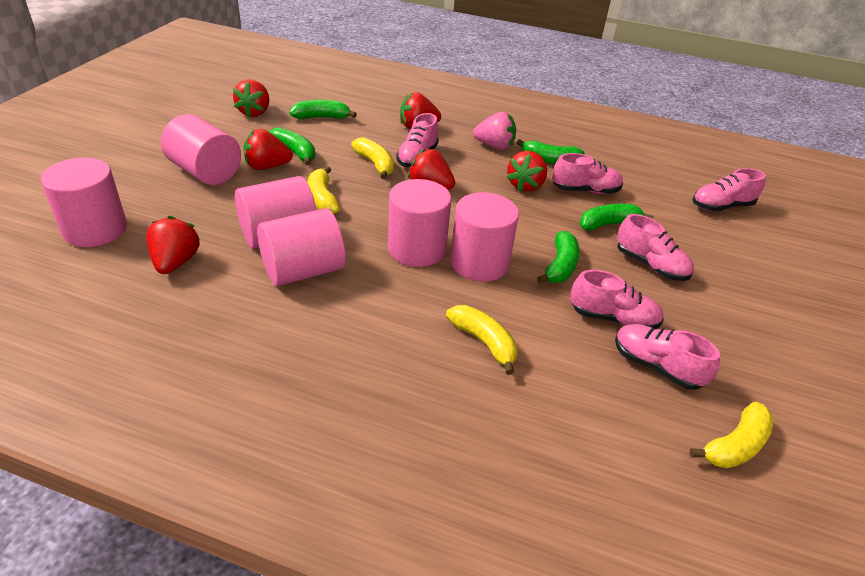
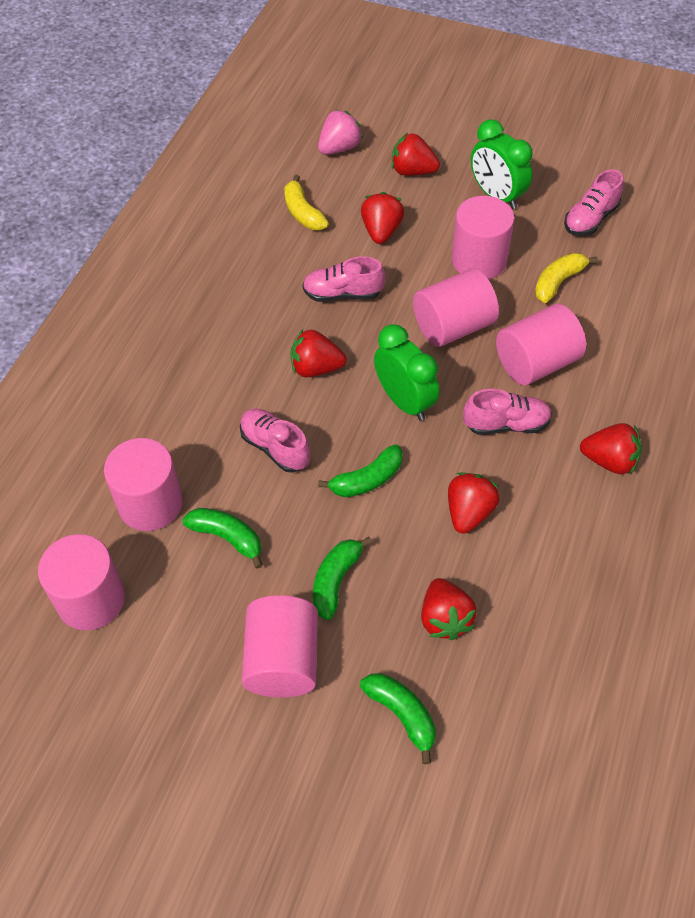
green banana: [269,127,315,165] [289,100,357,119] [516,139,585,164] [537,231,580,283] [579,204,653,231] = 5 -> [182,508,263,569] [313,537,372,620] [318,444,403,497] [360,673,436,764] = 4
green clock: none = 0 -> [374,324,439,421] [471,119,533,209] = 2
pink shoe: [396,113,439,167] [552,153,623,194] [570,270,664,329] [615,324,720,390] [617,214,694,281] [692,168,766,211] = 6 -> [240,408,310,473] [302,256,385,302] [463,389,552,435] [564,169,623,236] = 4
yellow banana: [307,166,340,214] [351,137,394,179] [446,305,518,375] [690,402,774,468] = 4 -> [284,175,329,230] [535,253,598,303] = 2

